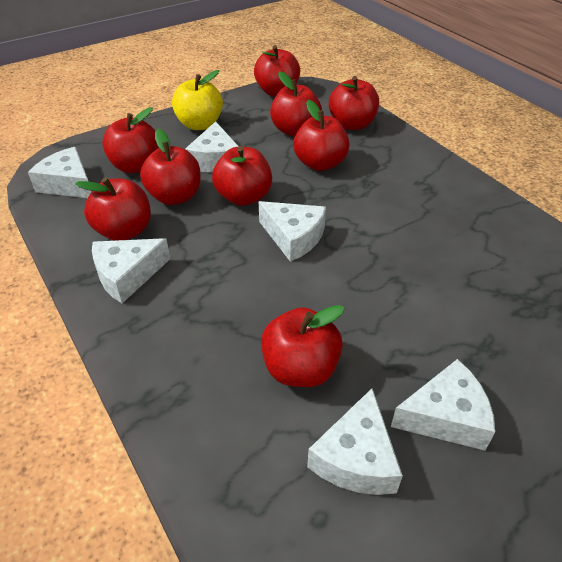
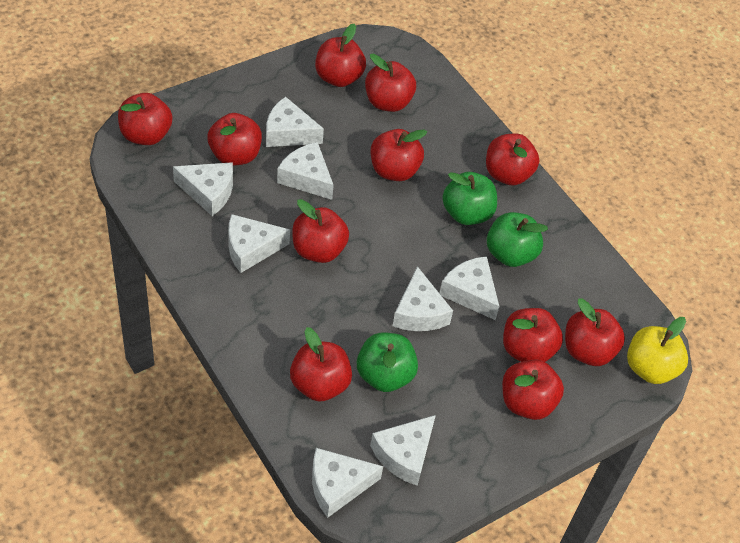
green apple: none = 0 -> [357,332,418,392] [442,172,497,225] [487,212,548,267] = 3
red apple: [75,177,151,241] [102,107,159,173] [140,129,201,205] [212,146,272,206] [254,45,300,97] [261,305,345,387] [270,71,322,136] [293,100,350,171] [329,76,379,130] = 9 -> [118,93,173,145] [207,113,262,166] [290,327,352,402] [292,199,349,263] [315,24,366,87] [365,54,416,112] [371,129,427,181] [486,133,539,185] [502,359,564,420] [503,308,563,362] [565,298,625,366] = 11
white cheese: [28,147,91,198] [92,238,170,303] [185,121,238,172] [259,201,326,262] [307,388,403,495] [391,359,495,451] = 6 -> [173,162,233,216] [228,214,290,273] [266,97,324,147] [277,142,334,200] [312,448,383,518] [370,415,436,486] [393,266,453,331] [440,256,500,320] = 8

